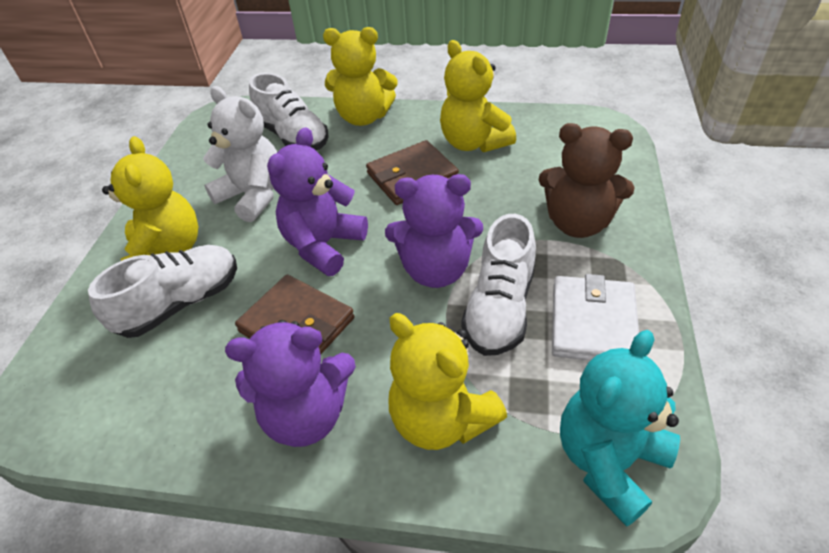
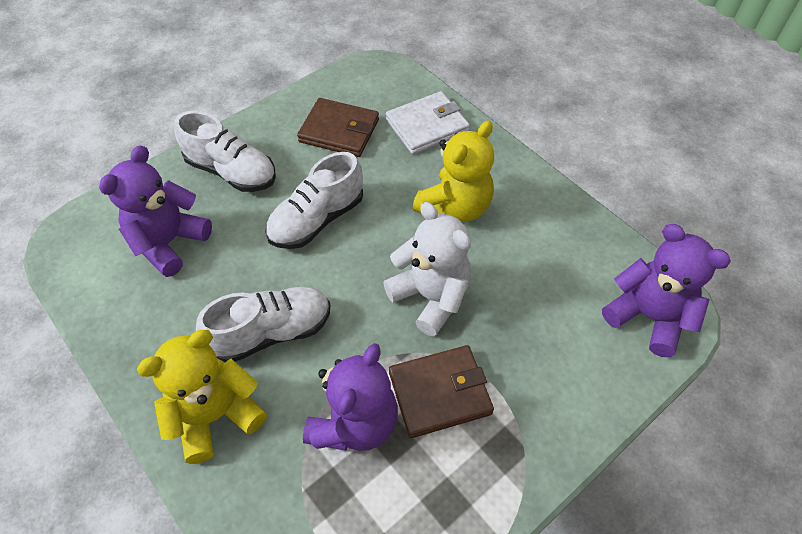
brown teddy bear: [539,123,635,238] = 1 -> none = 0
turquoise teddy bear: [560,330,680,527] = 1 -> none = 0
yellow teddy bear: [102,136,198,261] [323,27,397,126] [389,313,507,450] [440,40,516,152] = 4 -> [137,330,267,464] [413,120,494,222] = 2

